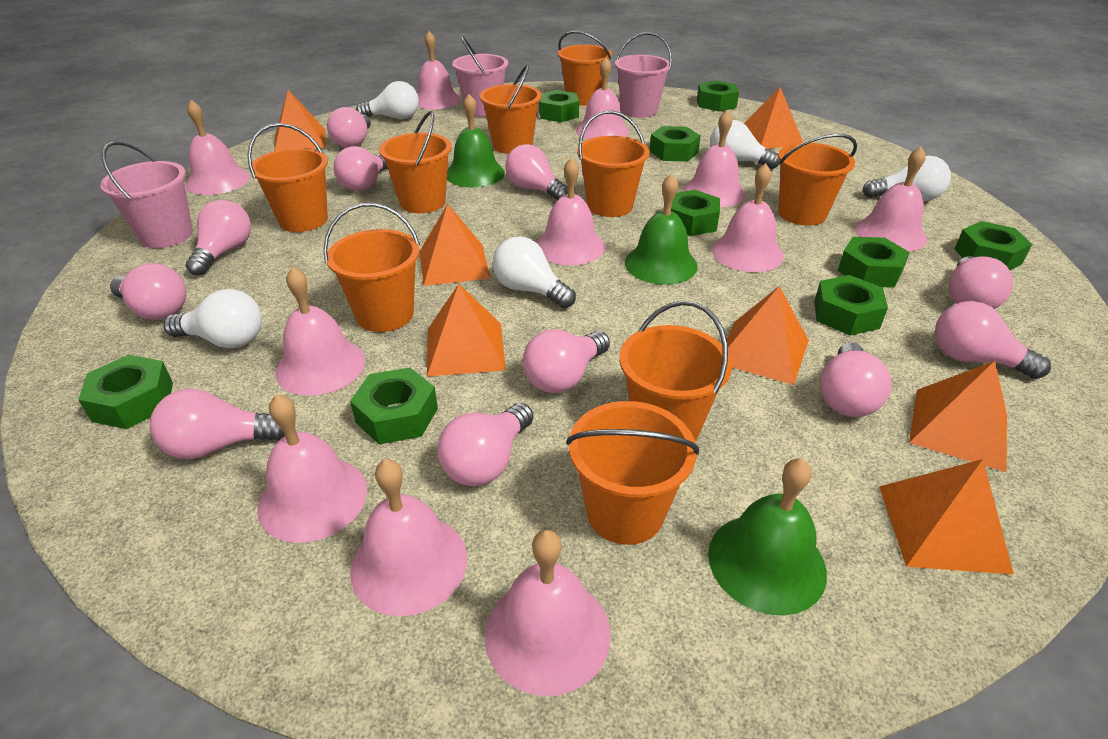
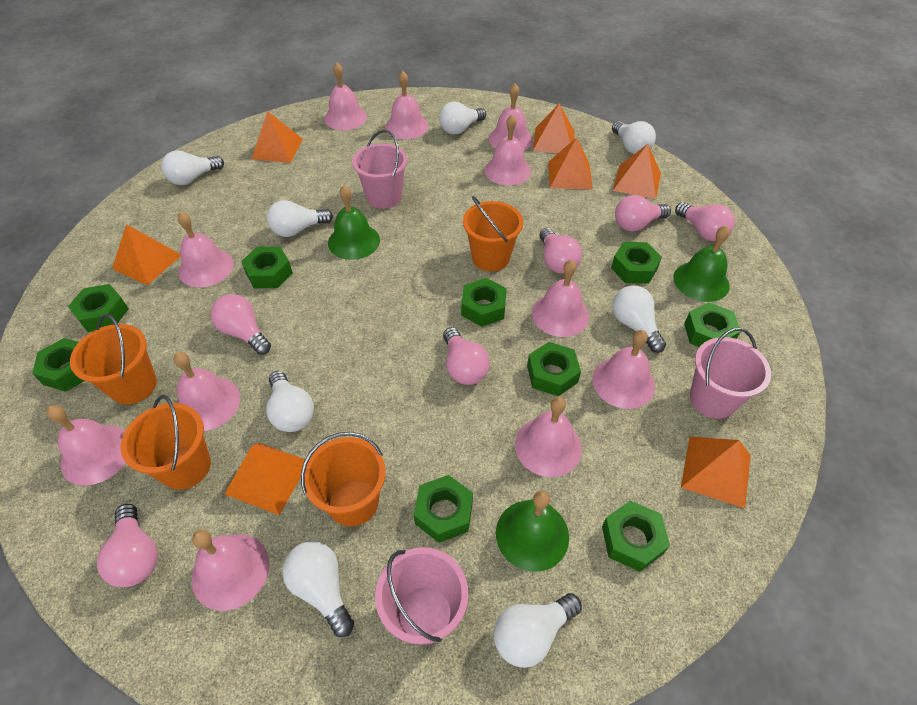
orange bucket: [247,123,328,232] [323,203,420,332] [379,111,452,213] [480,65,542,154] [558,31,612,106] [566,401,699,545] [577,111,650,217] [620,301,732,441] [778,134,857,226] = 9 -> [70,314,157,405] [120,395,211,490] [301,432,386,527] [463,196,523,271] = 4
pink light bulb: [110,263,186,320] [150,389,285,459] [186,200,251,276] [327,107,371,148] [334,146,387,191] [437,403,533,486] [505,144,568,200] [522,329,610,393] [820,342,892,417] [935,301,1051,379] [948,256,1013,309] = 11 -> [97,504,158,587] [211,294,271,355] [443,327,490,385] [540,228,582,274] [615,195,671,231] [675,202,735,241] = 6
white light bulb: [163,289,262,348] [356,81,419,119] [493,236,576,308] [710,120,780,169] [862,156,951,201] = 5 -> [161,150,224,185] [266,371,314,432] [267,200,333,237] [282,541,354,637] [439,102,486,134] [494,593,582,668] [612,121,656,154] [612,285,666,353] = 8

